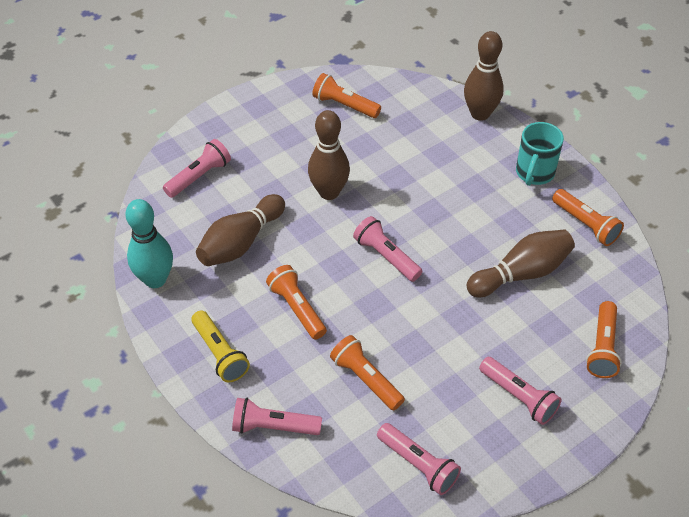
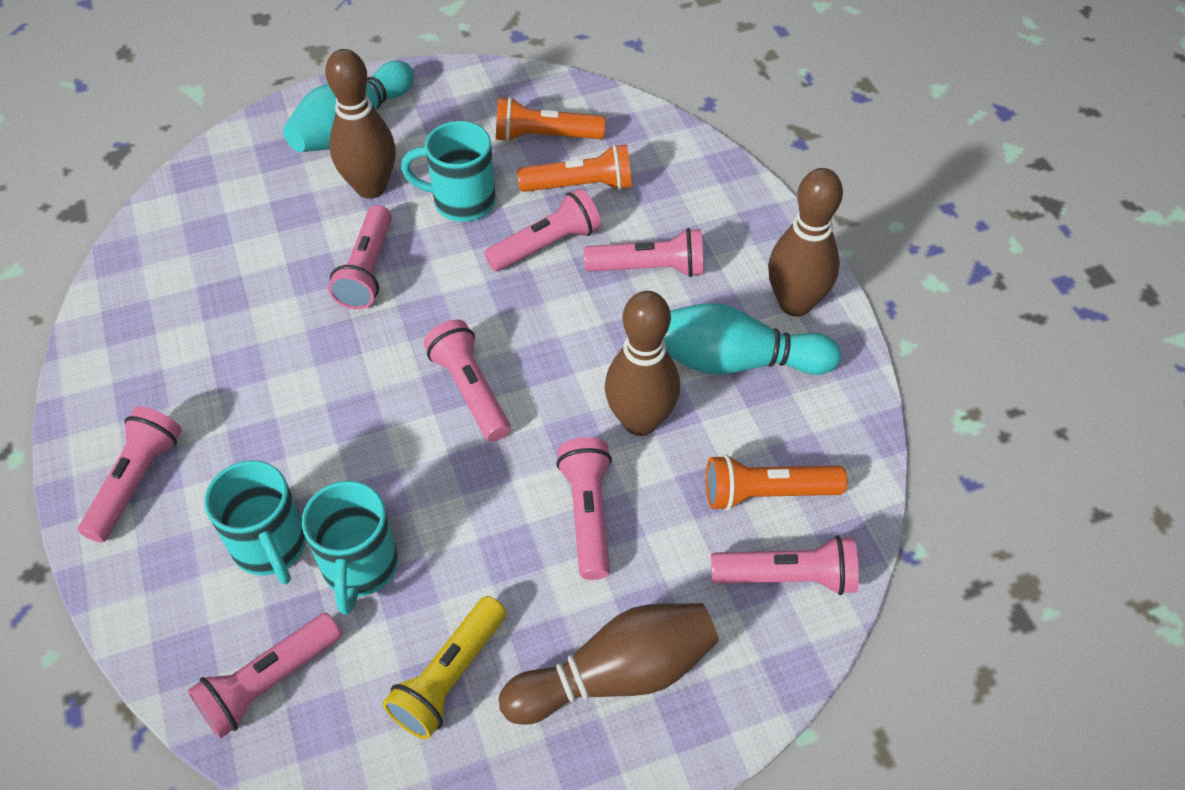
orange flashlight: [266,265,327,340] [312,73,381,118] [330,335,405,410] [552,189,624,246] [586,301,622,378] = 5 -> [496,97,605,142] [517,144,632,192] [706,454,847,511] = 3
pink flashlight: [163,139,231,198] [232,398,322,435] [353,216,422,282] [377,423,461,495] [479,357,561,425] = 5 -> [78,406,182,543] [187,613,342,739] [328,205,392,309] [424,320,510,442] [484,189,601,271] [556,437,612,580] [584,228,704,277] [711,535,859,595] = 8
turquoise bowling pin: [125,199,173,288] = 1 -> [283,60,414,152] [664,303,841,375] = 2
turquoise mug: [516,122,564,186] = 1 -> [204,460,306,584] [302,481,398,615] [401,121,496,222] = 3

